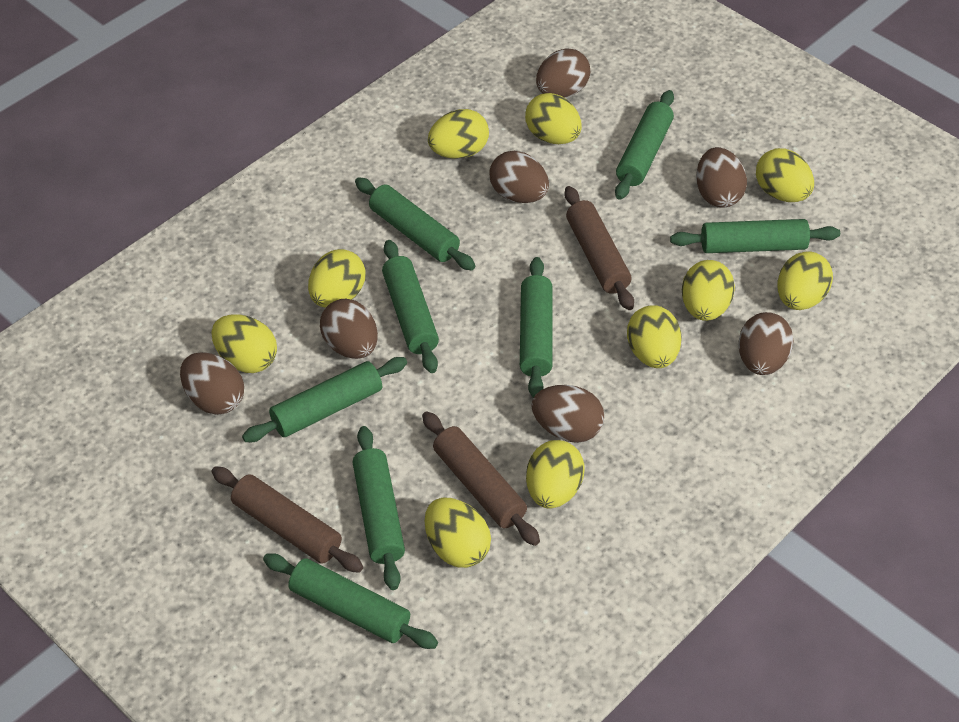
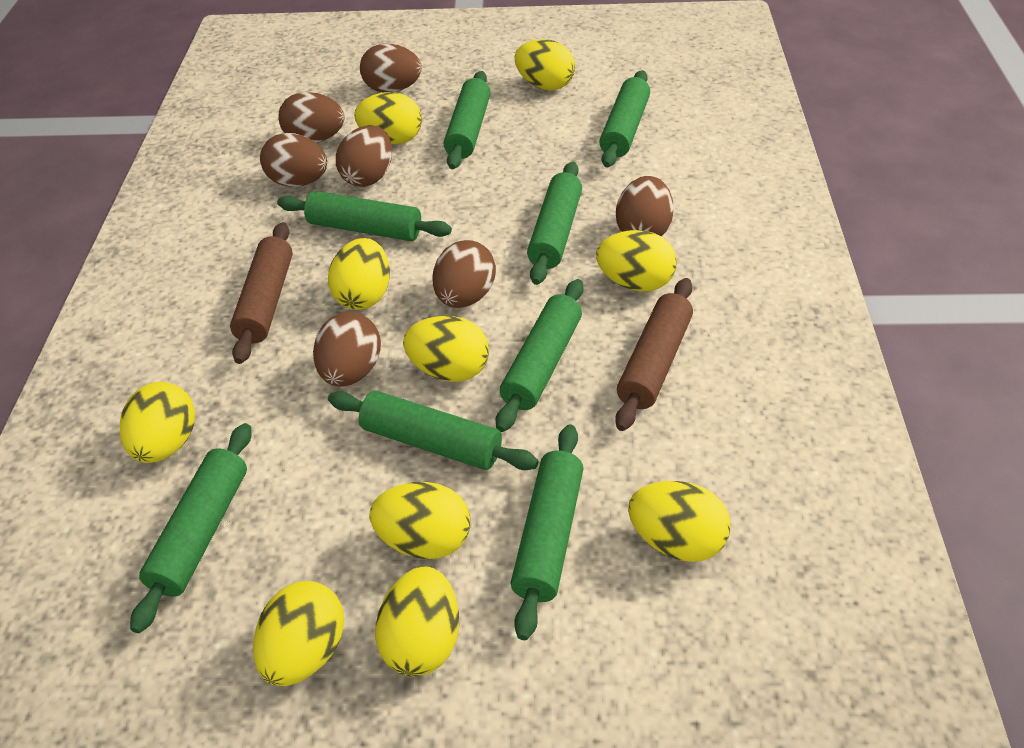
brown rolling pin: [211,467,363,573] [422,411,540,546] [564,186,634,310] = 3 -> [230,222,293,364] [615,278,693,431] = 2

